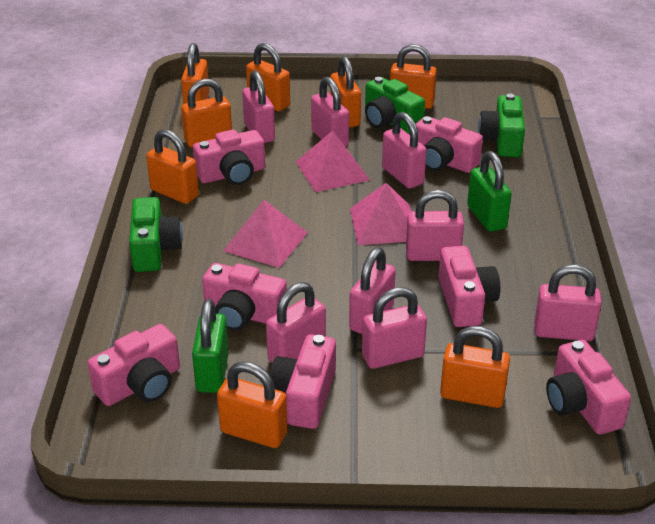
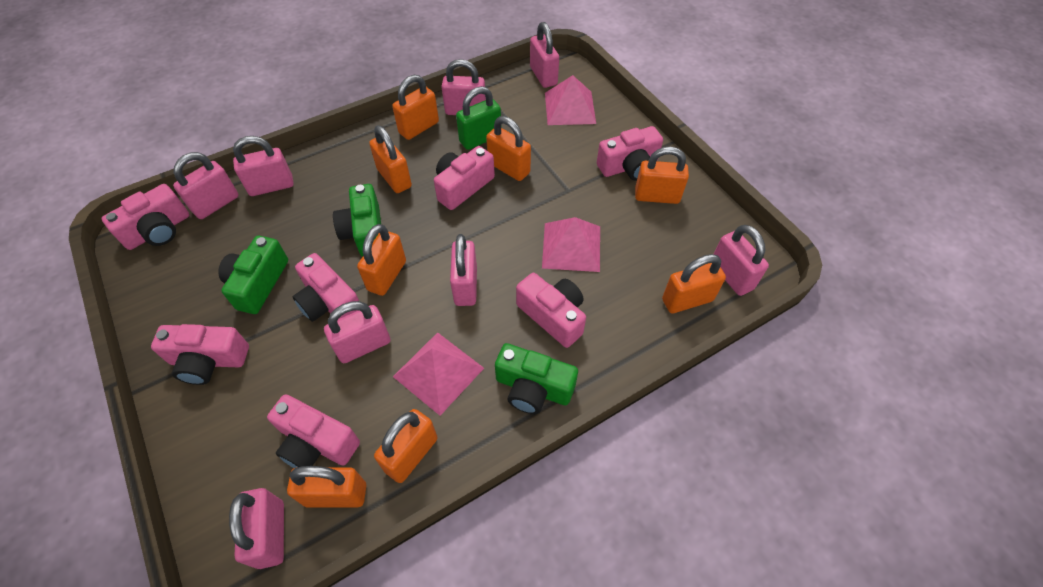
green padlock: [192,299,229,393] [467,151,512,232] = 2 -> [456,86,501,150] = 1

